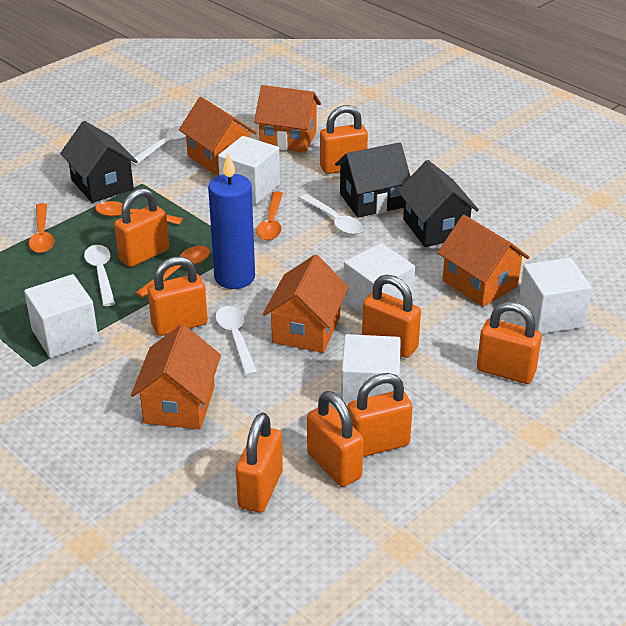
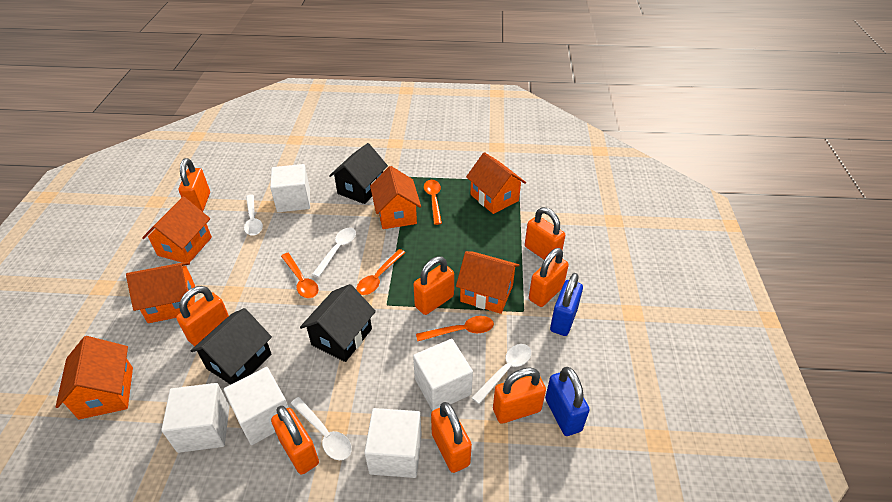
blue candle: [208,153,255,289] = 1 -> none = 0
blue padlock: none = 0 -> [545,367,590,436] [550,273,583,336] = 2
orange house: [131,324,221,430] [179,97,257,175] [254,85,321,153] [263,255,349,353] [437,215,529,307] = 5 -> [56,336,133,419] [126,262,195,323] [142,197,212,263] [370,166,421,229] [456,251,519,314] [466,152,526,214] = 6

